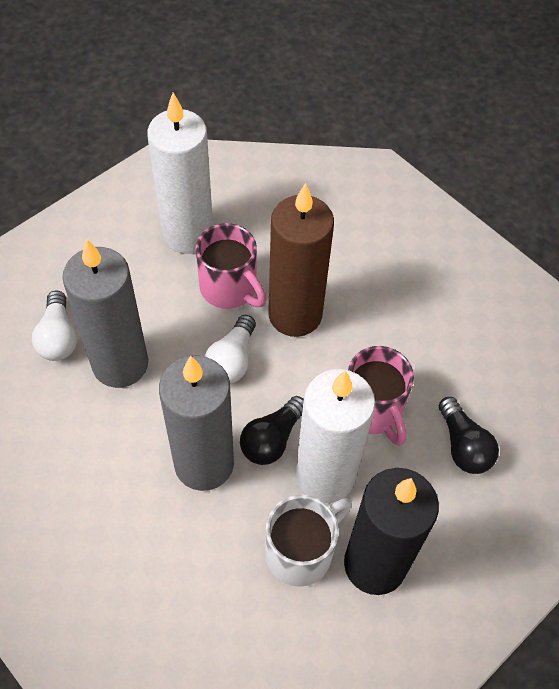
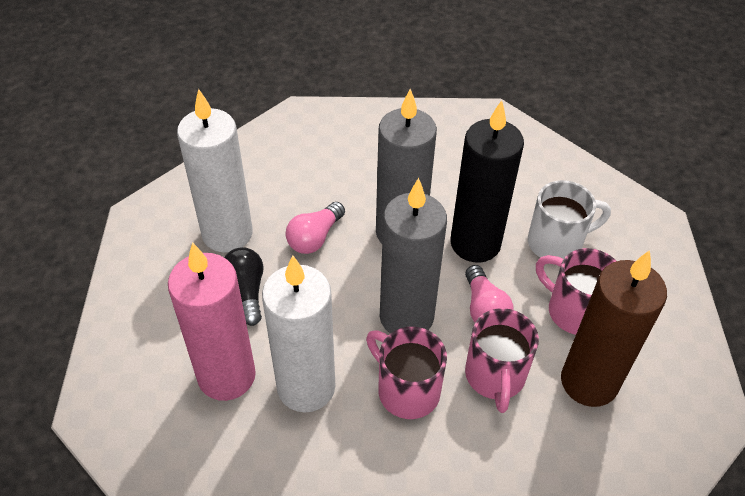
black light bulb: [240,396,304,465] [439,397,499,474] = 2 -> [224,247,264,326] = 1
pink candle: none = 0 -> [168,242,256,401] = 1
pink light bulb: none = 0 -> [286,202,345,254] [465,265,514,323] = 2
pink mug: [196,223,267,309] [348,346,414,446] = 2 -> [366,327,447,419] [465,308,539,413] [536,248,616,335] = 3
white light bulb: [32,291,77,361] [204,315,256,383] = 2 -> none = 0

